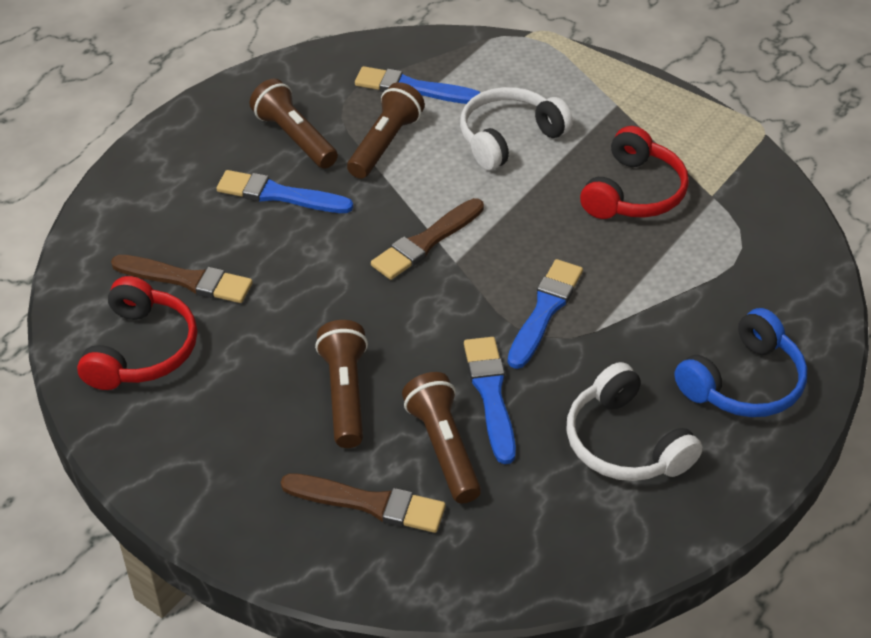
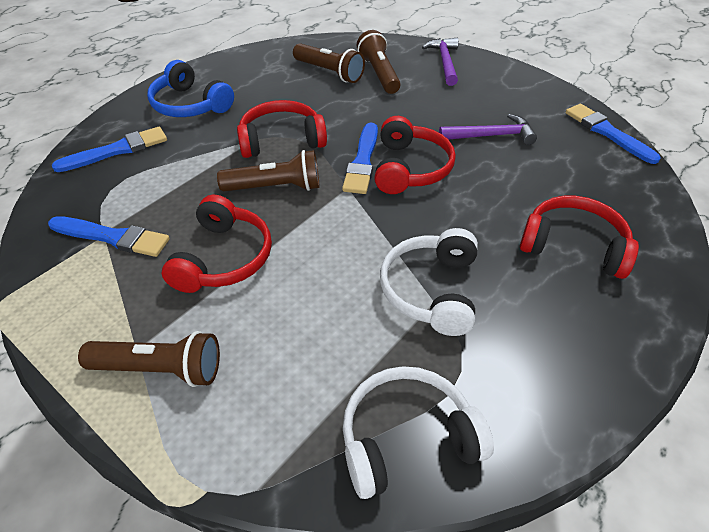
brown brush: [111,255,253,303] [281,473,446,533] [371,198,484,280] = 3 -> none = 0
purple hammer: none = 0 -> [422,38,459,86] [439,114,537,145] = 2
red headphones: [77,276,197,390] [580,126,689,219] = 2 -> [162,195,272,293] [237,100,327,158] [374,116,456,194] [520,196,639,279] = 4

